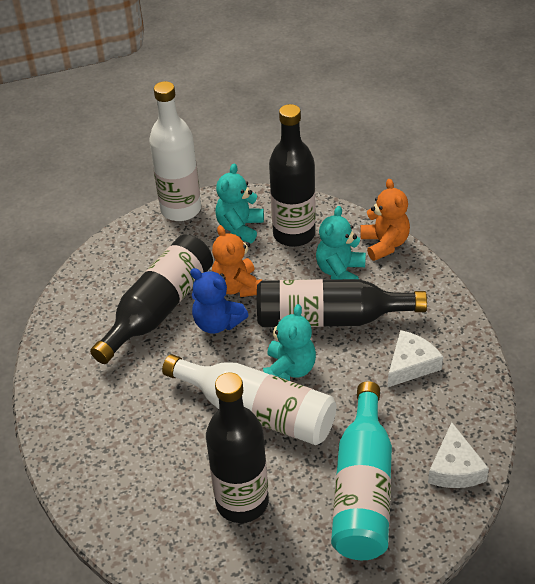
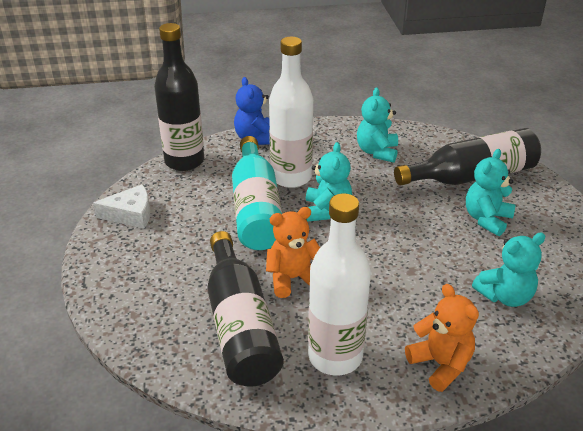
black bottle: [90,235,213,364] [206,373,269,523] [257,279,427,327] [269,104,316,247] = 4 -> [154,23,204,171] [207,231,283,387] [394,128,541,186] = 3
turquoise teddy bear: [216,164,264,243] [263,304,316,381] [316,206,366,280] = 3 -> [306,142,352,222] [357,88,398,163] [466,149,516,236] [472,233,546,307] = 4
white cheese: [388,330,443,387] [428,422,489,488] = 2 -> [93,184,150,229] = 1

